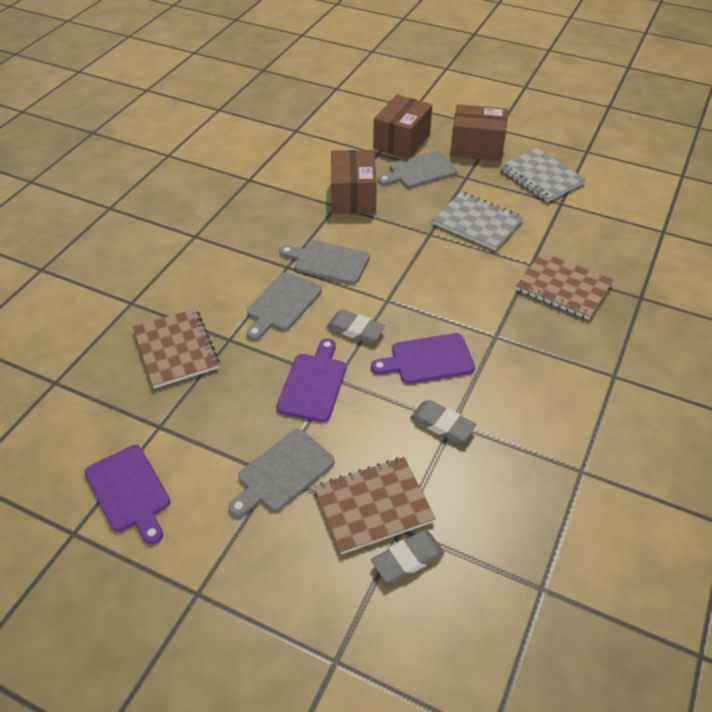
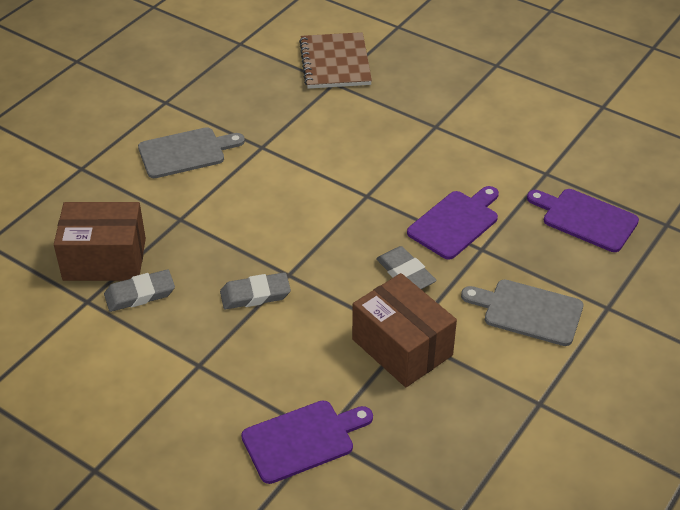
brown box: [331,150,377,214] [373,95,432,159] [450,104,508,161] = 3 -> [54,202,146,281] [352,273,457,387] = 2
brown notebook: [133,309,220,389] [314,457,436,554] [516,252,613,320] = 3 -> [299,32,372,89] = 1
grey cutting board: [228,429,335,517] [247,272,322,340] [279,240,370,284] [378,151,457,188] = 4 -> [138,127,245,178] [461,280,583,346] = 2
grey notebook: [433,192,523,251] [500,148,586,202] = 2 -> none = 0

